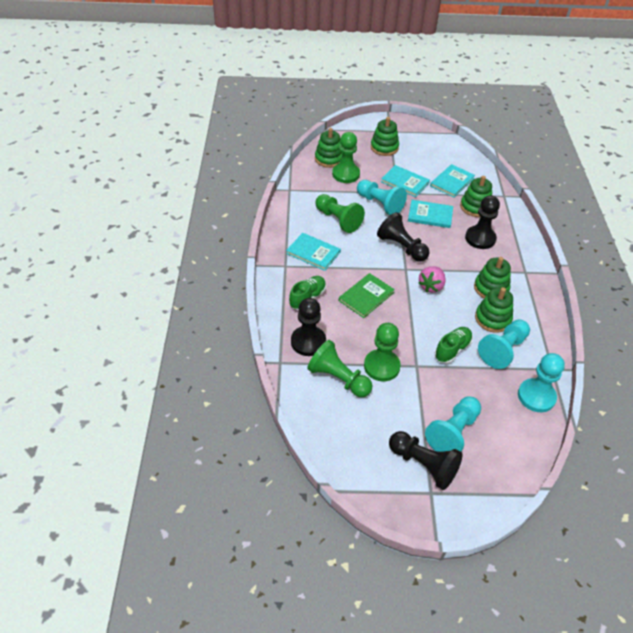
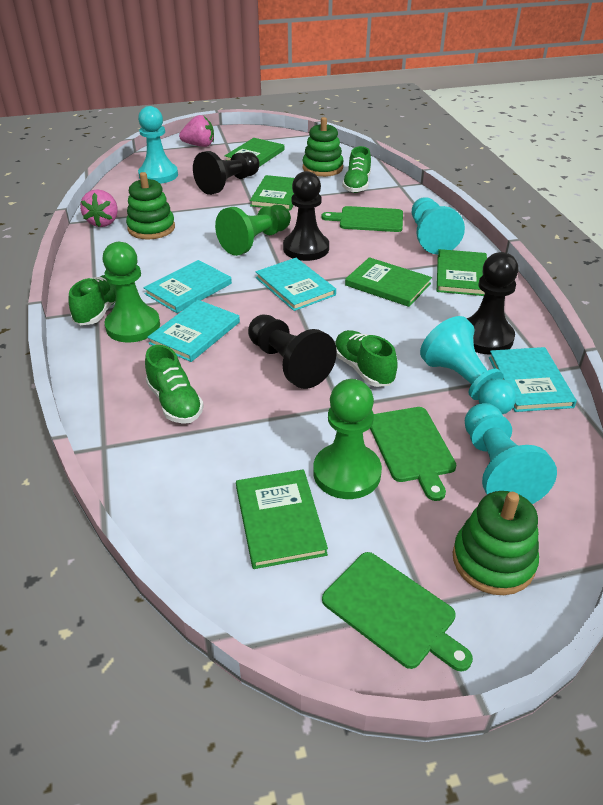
green book: [339,273,395,318] = 1 -> [225,138,284,167] [236,469,328,569] [250,175,294,211] [345,257,432,307] [437,249,487,296] = 5
green cutting board: none = 0 -> [321,206,403,232] [322,552,473,671] [370,407,456,501] = 3
green pawn: [307,340,372,397] [315,194,365,233] [332,132,360,183] [364,323,401,381] = 4 -> [102,242,160,343] [215,205,291,256] [313,379,382,499] = 3
green shoe: [289,276,326,310] [435,327,473,363] = 2 -> [68,275,116,325] [145,345,204,424] [335,330,398,387] [342,146,371,193] = 4
green stacking toy: [315,128,343,168] [371,117,399,156] [460,176,492,217] [474,257,511,298] [475,287,513,333] = 5 -> [126,172,175,240] [302,117,343,177] [453,491,539,595] = 3
pink strawberry: [419,266,446,293] = 1 -> [80,189,118,227] [179,115,214,147] = 2

